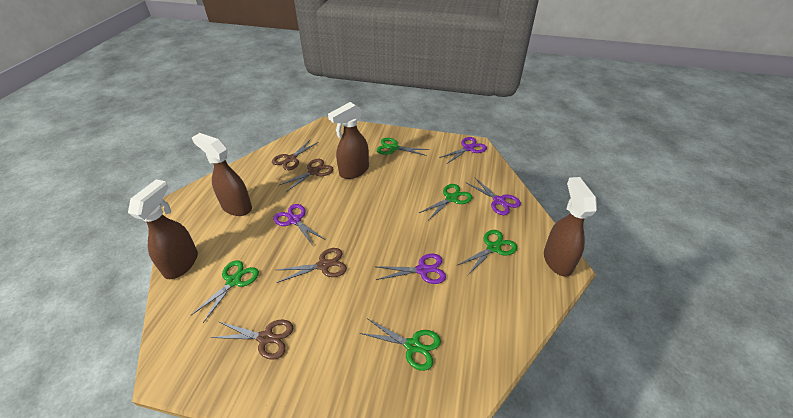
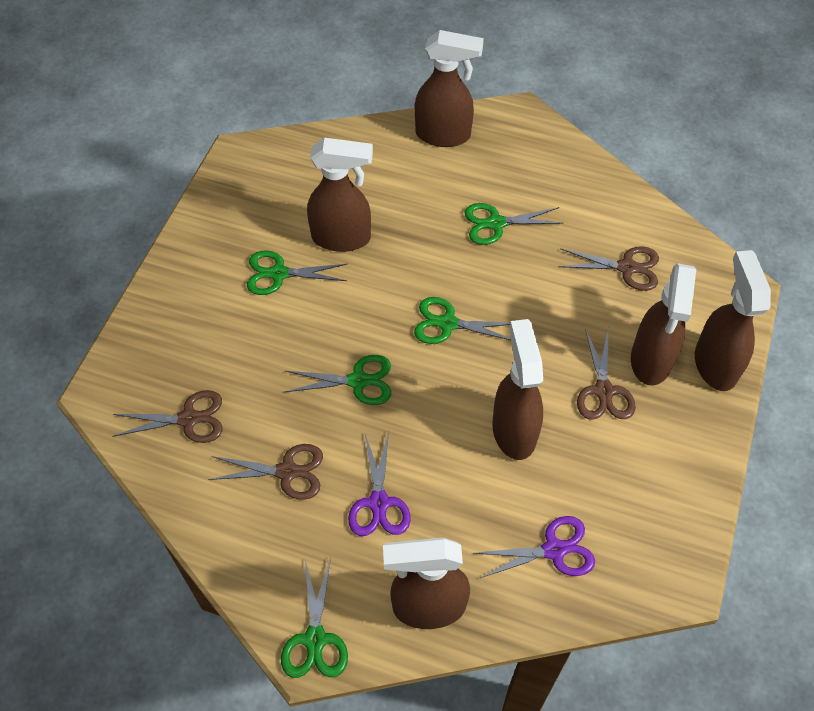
brown spray bottle: [128,179,198,279] [192,133,252,216] [328,102,369,179] [544,177,597,277] = 4 -> [307,137,373,252] [383,538,470,629] [415,30,484,147] [492,319,543,460] [631,263,696,385] [695,250,771,391] = 6
purple scissors: [273,204,324,247] [376,254,446,284] [439,137,487,164] [467,177,521,215] = 4 -> [348,432,411,536] [474,516,595,578] = 2

